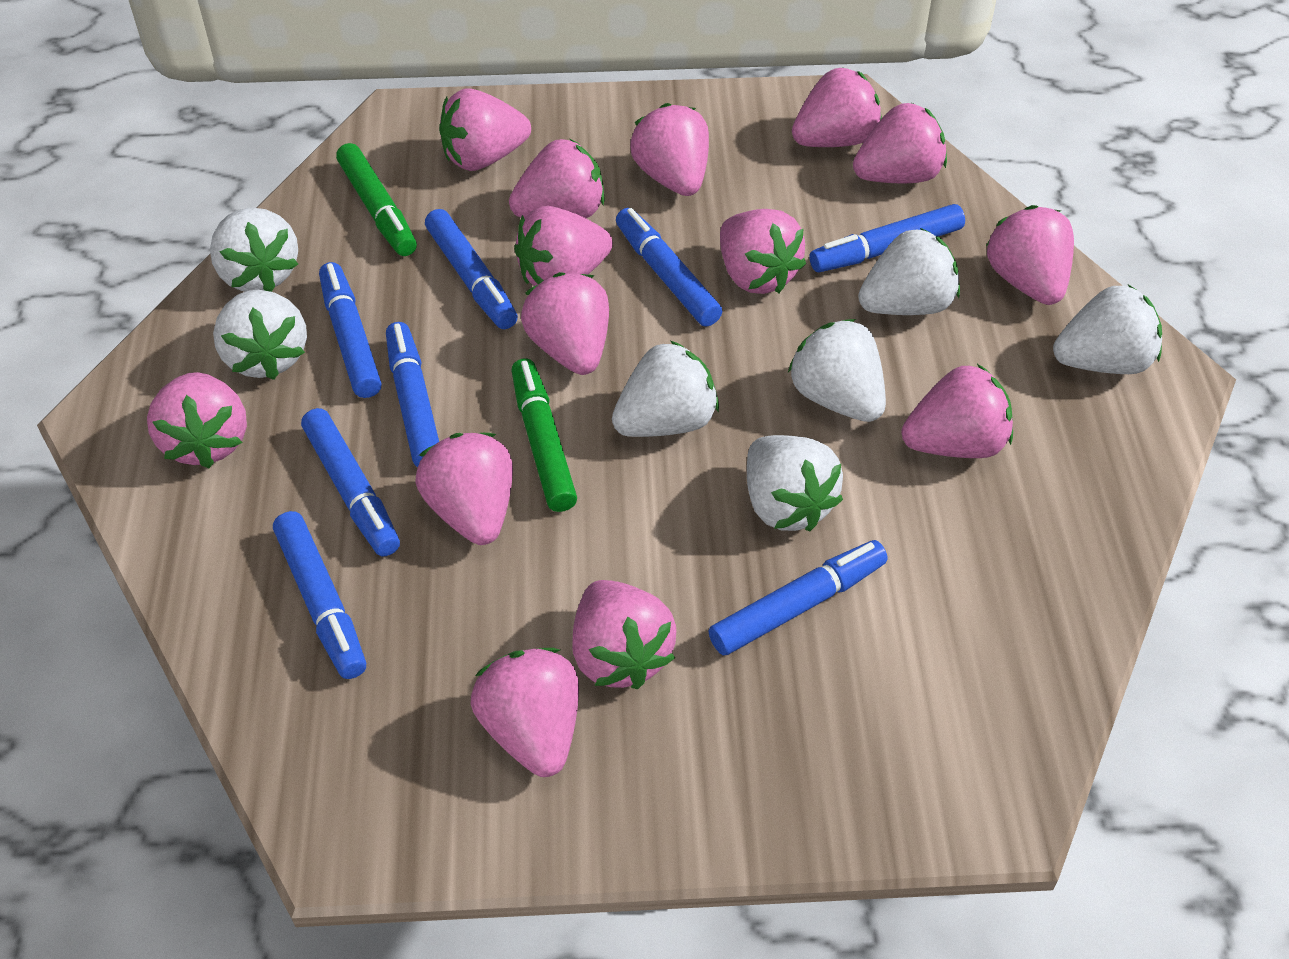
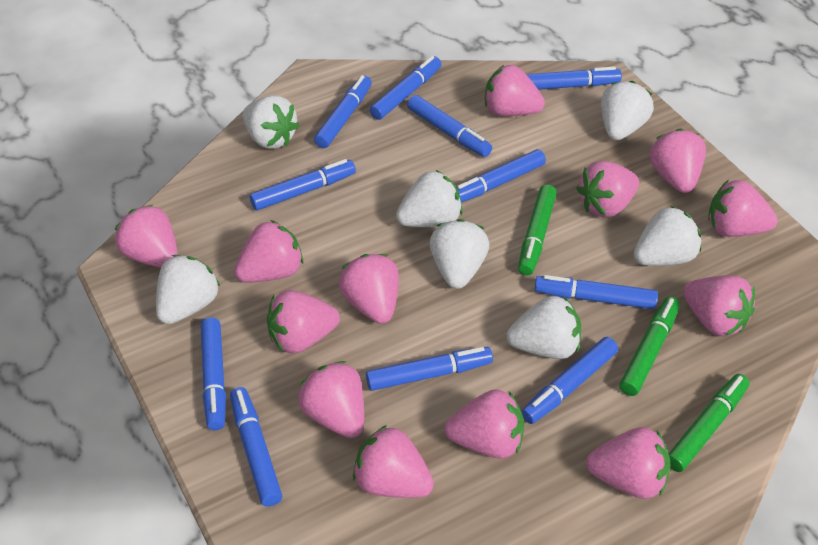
blue marker: [273,511,366,679] [301,408,400,556] [319,262,382,398] [386,322,439,467] [425,209,518,329] [616,208,722,327] [709,540,888,655] [809,204,965,272] = 8 -> [201,318,226,430] [230,387,282,507] [250,159,356,210] [314,75,372,148] [366,347,493,391] [370,56,441,120] [407,95,492,157] [457,149,546,203] [521,337,618,424] [526,67,622,90] [534,275,658,309] = 11
green marker: [336,143,417,256] [511,358,577,512] = 2 -> [518,185,557,275] [619,297,680,396] [669,374,750,472] = 3
pink strawberry: [147,372,247,468] [415,433,513,545] [439,88,531,171] [471,648,579,777] [509,139,605,218] [514,206,613,286] [521,272,609,375] [572,580,676,689] [630,103,709,196] [720,209,806,294] [792,67,882,147] [853,103,947,183] [901,364,1013,458] [986,205,1074,305] = 14 -> [115,204,178,267] [234,220,303,283] [267,290,340,354] [298,361,364,438] [339,254,399,324] [353,425,434,498] [444,389,524,459] [485,65,545,116] [576,161,639,218] [586,427,671,499] [650,128,706,193] [683,275,755,336] [708,180,778,237] = 13

